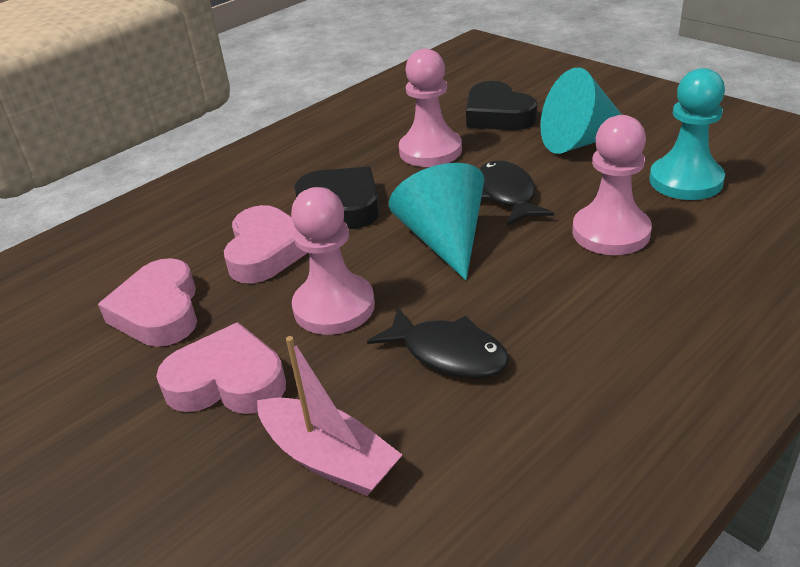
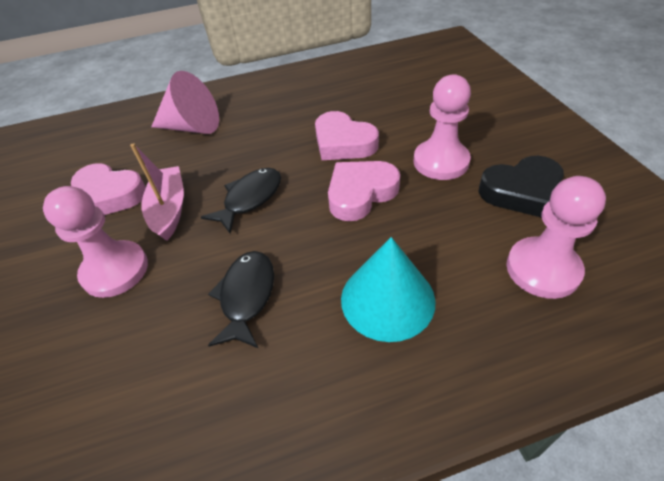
black heart: [294,167,379,229] [466,81,537,130] = 2 -> [479,156,564,218] = 1
pink cone: none = 0 -> [151,71,219,134] = 1
turquoise cone: [389,163,485,280] [540,67,622,154] = 2 -> [341,237,435,342] = 1
turquoise pawn: [649,68,725,200] = 1 -> none = 0

